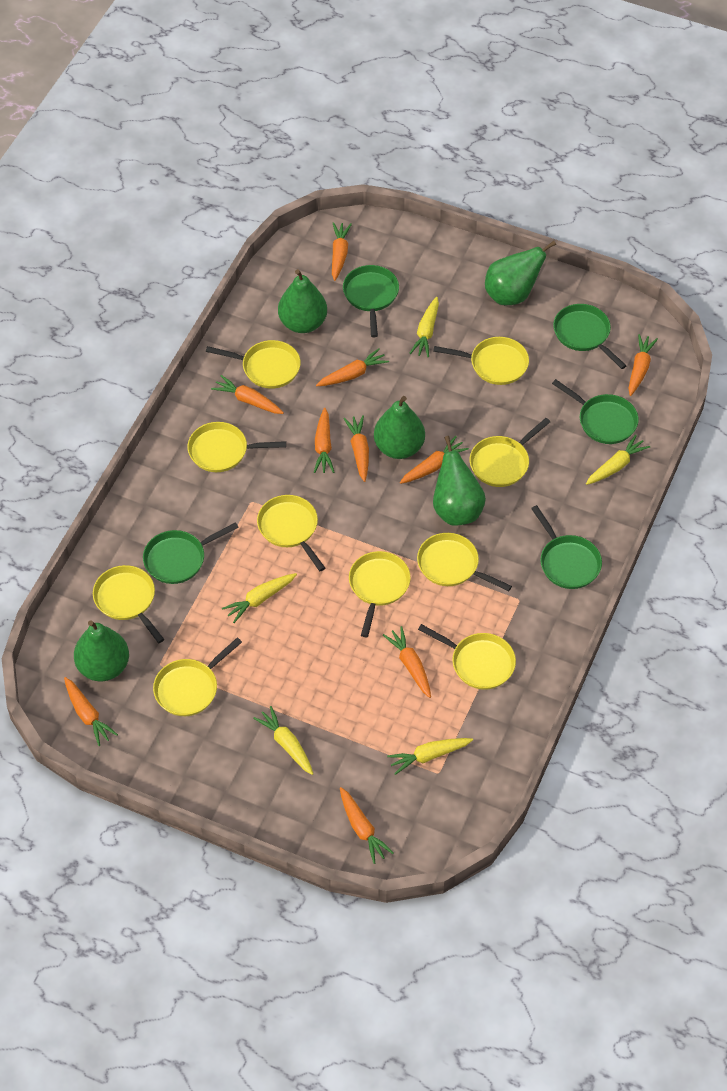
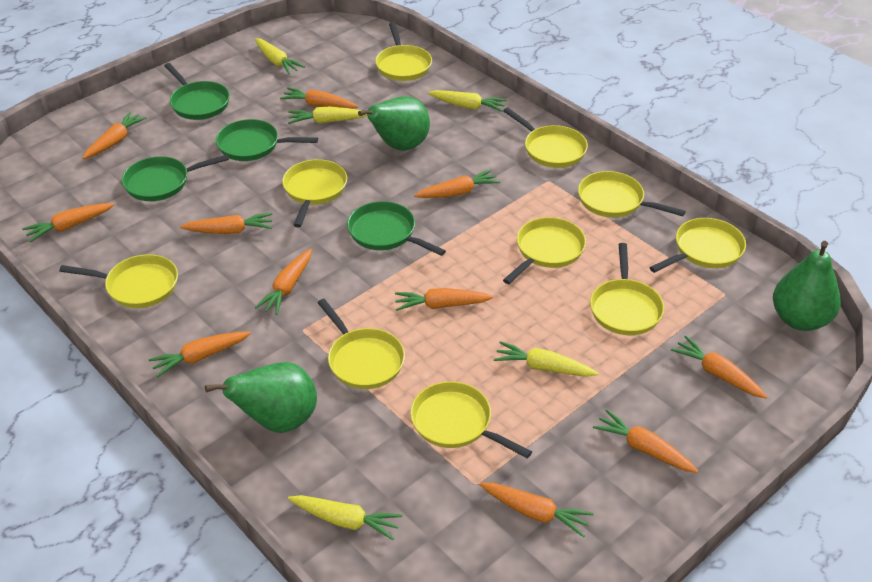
green pan: [143,522,239,584] [343,265,399,337] [531,505,602,589] [552,379,638,444] [553,304,627,369] = 5 -> [122,155,229,201] [164,63,230,120] [216,119,318,161] [347,201,446,256] = 4
green pear: [74,620,129,681] [278,269,327,333] [374,396,425,459] [433,436,486,526] [485,241,556,305] = 5 -> [205,362,317,433] [358,96,430,151] [773,241,841,331] = 3
orange carrot: [64,677,118,746] [211,375,284,414] [314,408,334,473] [316,348,389,386] [332,222,352,281] [340,787,394,864] [343,415,369,482] [383,626,431,698] [400,436,469,484] [629,334,658,396] = 10 -> [22,203,115,242] [82,112,147,159] [148,331,251,378] [180,213,272,234] [255,249,312,315] [280,87,358,109] [395,288,493,311] [414,169,500,198] [479,483,594,537] [593,409,698,473] [671,336,767,399] = 11

